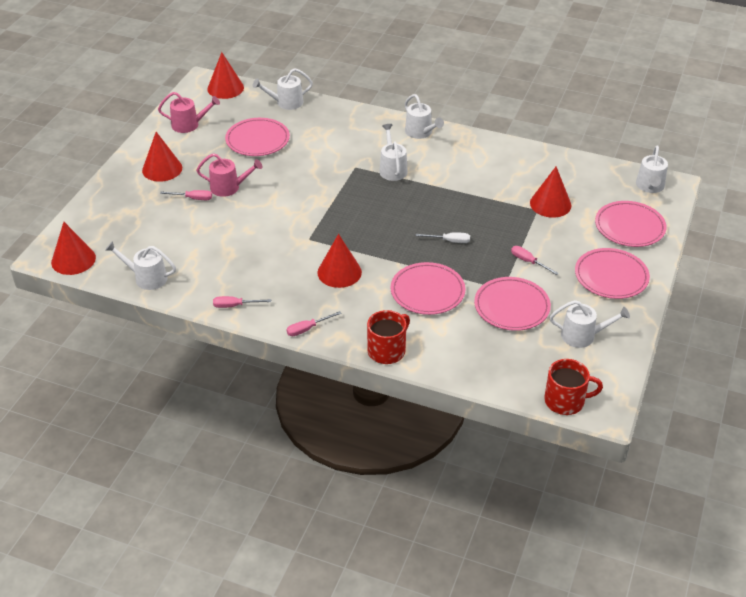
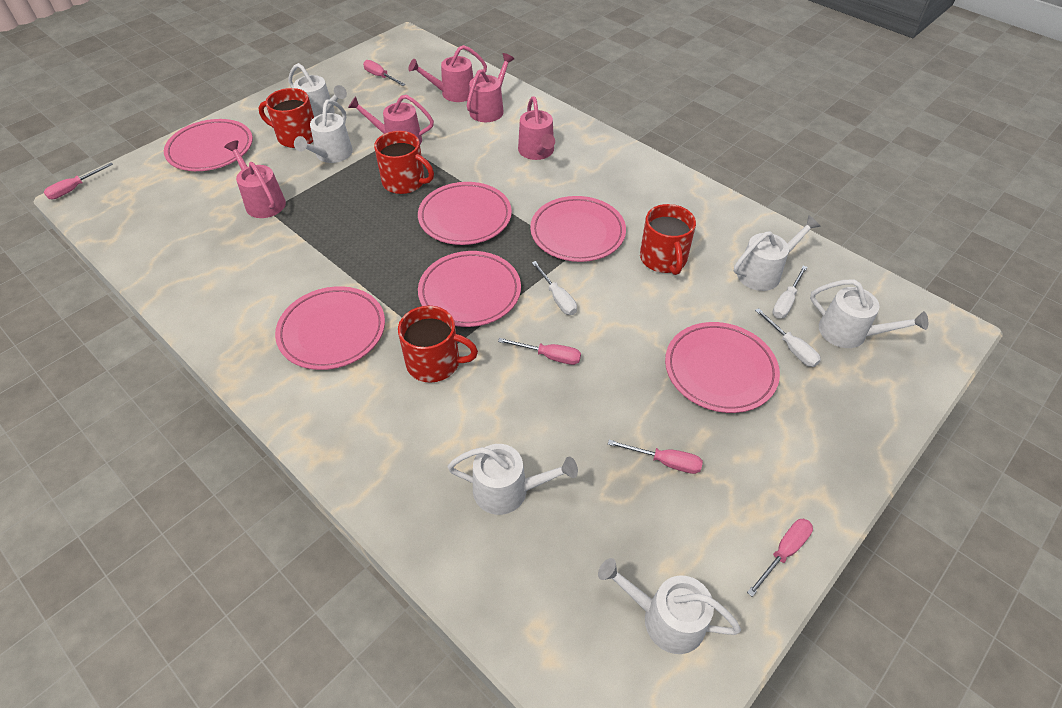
pink plate: [225,118,290,156] [391,262,465,315] [474,277,551,331] [575,248,650,299] [595,201,666,247] = 5 -> [164,119,253,171] [275,286,385,370] [418,182,512,245] [418,251,521,327] [530,196,626,262] [665,322,780,413] = 6
pink screwdriver: [160,190,212,200] [213,296,271,308] [286,311,342,336] [511,246,559,275] = 4 -> [44,163,113,199] [363,60,405,86] [498,338,581,365] [608,440,703,474] [747,519,813,597] = 5
pink watering can: [158,92,220,133] [196,153,262,197] = 2 -> [224,140,286,218] [348,95,434,145] [409,45,487,102] [467,53,514,122] [518,96,555,160] = 5
red cone: [51,222,96,275] [142,132,182,182] [207,52,244,99] [317,234,362,288] [530,167,572,218] = 5 -> none = 0
red mug: [367,310,410,364] [544,359,603,415] = 2 -> [259,88,314,148] [374,131,434,194] [398,306,478,382] [640,204,696,275] = 4
white screwdriver: [416,232,470,243] = 1 -> [532,261,577,315] [755,308,821,367] [772,265,807,319] = 3

